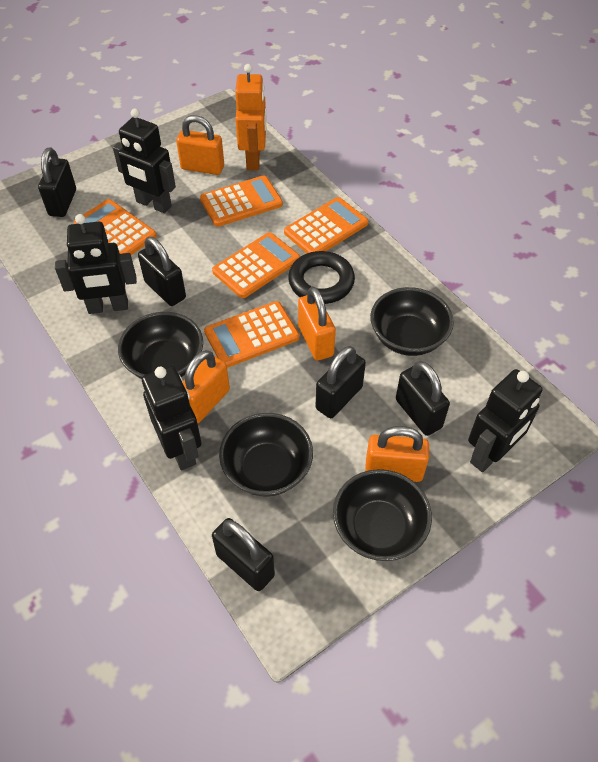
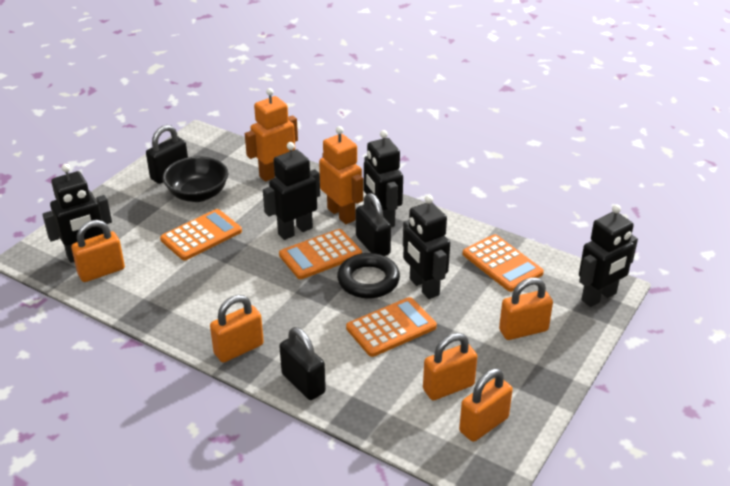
black bowl: [118,312,203,379] [219,413,313,497] [333,469,432,561] [370,287,454,356] = 4 -> [163,156,229,202] = 1
black padlock: [38,147,76,217] [138,237,186,306] [212,518,275,591] [315,346,366,418] [396,361,450,436] = 5 -> [146,125,188,184] [280,327,326,400] [356,193,391,256] = 3
black robot: [55,214,137,314] [113,109,176,213] [142,366,202,470] [468,369,543,472] = 4 -> [42,164,112,263] [263,142,320,240] [364,130,403,227] [403,195,450,299] [579,204,638,307] = 5
orange calculator: [74,199,157,255] [200,175,283,227] [204,301,300,368] [212,232,300,298] [284,197,368,253] = 5 -> [160,209,242,261] [279,229,362,279] [346,297,437,357] [463,234,544,292] = 4
orange padlock: [176,115,224,175] [183,350,230,424] [298,286,336,361] [365,426,429,482] = 4 -> [71,220,125,282] [210,295,264,363] [423,333,477,400] [459,369,513,442] [499,277,553,340] = 5
orange robot: [235,64,267,170] = 1 -> [245,88,298,182] [319,126,363,224] = 2

